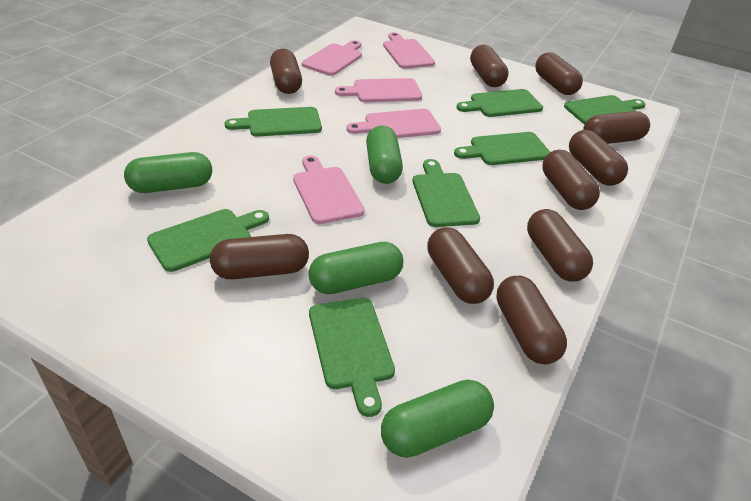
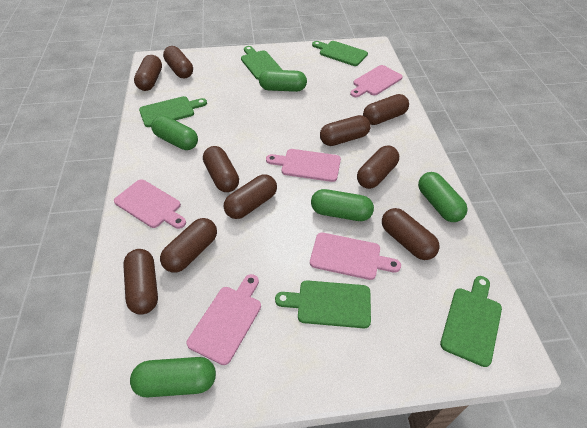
green capsule: [124,152,212,193] [309,242,403,294] [366,125,403,184] [381,380,494,458] = 4 -> [130,357,216,398] [151,116,198,150] [259,70,307,92] [311,189,374,221] [418,172,468,222] = 5
green cutting board: [147,209,269,272] [225,107,322,137] [309,298,395,417] [413,159,480,227] [454,132,550,165] [456,89,543,117] [564,95,646,124] = 7 -> [139,96,207,127] [241,46,282,80] [275,280,371,328] [312,41,368,66] [440,276,502,367] = 5

